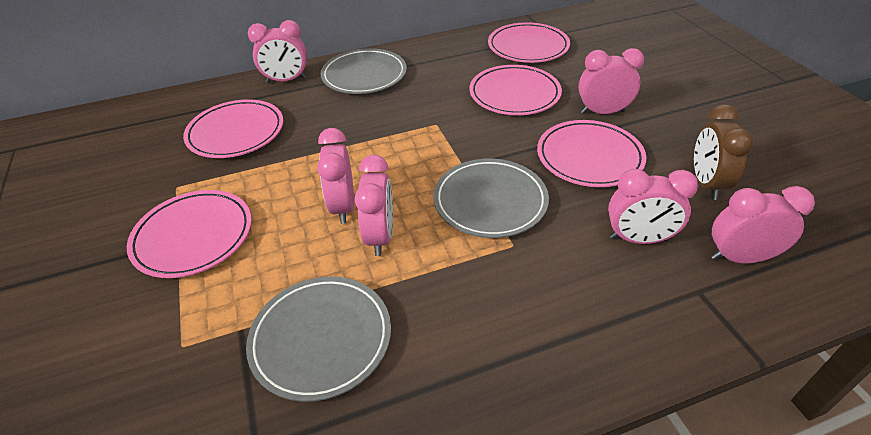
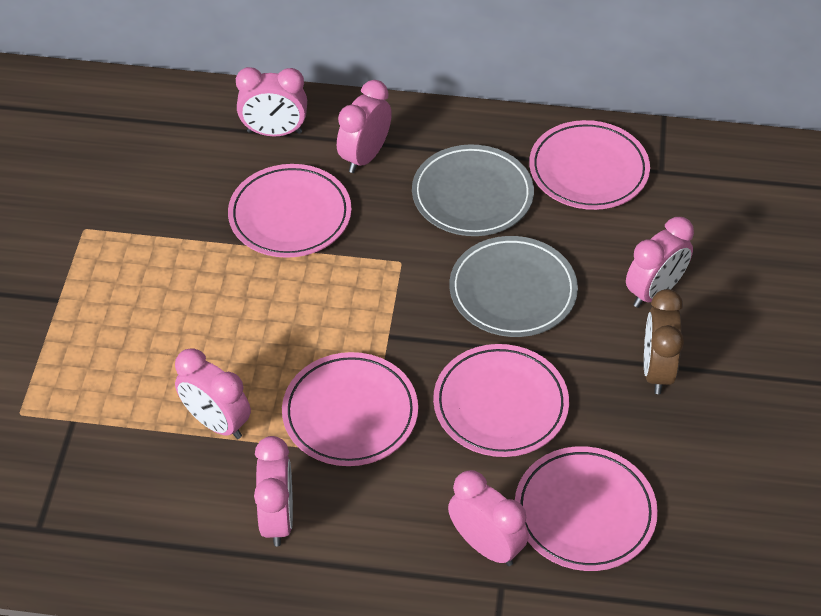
grey plate: [246,276,391,402] [320,48,407,94] [433,159,549,238] = 3 -> [412,144,534,236] [449,236,578,337] = 2

